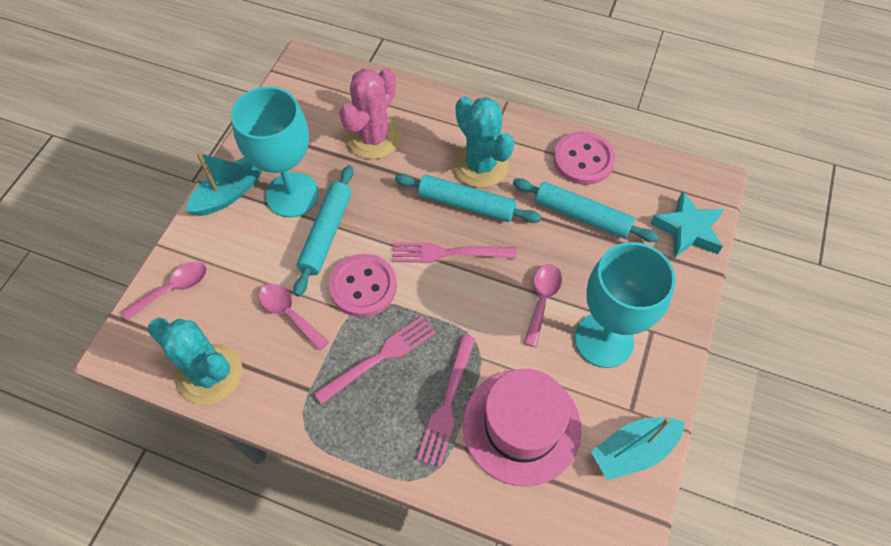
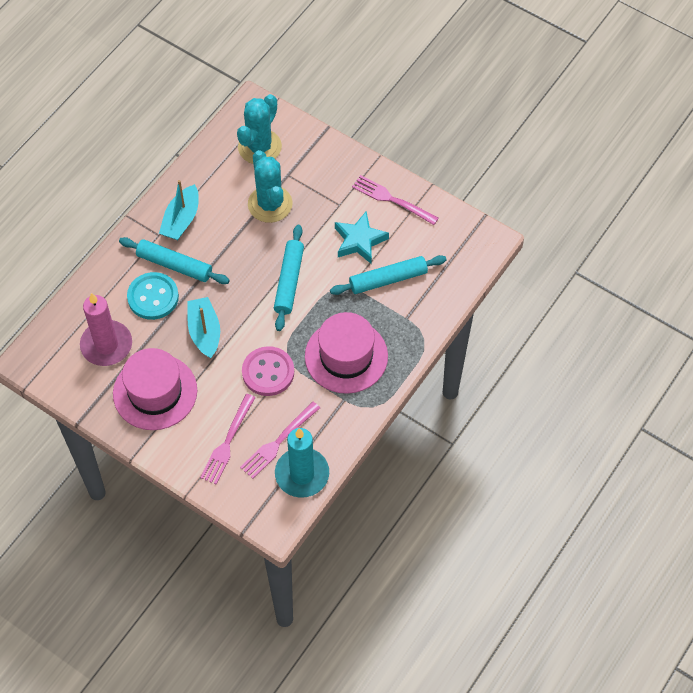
pink button: [329,254,397,317] [553,131,616,185] = 2 -> [242,346,294,396] = 1
pink cactus: [339,68,401,159] = 1 -> none = 0
pink candle: none = 0 -> [80,293,132,366] = 1
pink hat: [463,369,582,486] = 1 -> [113,348,197,430] [305,312,388,394] = 2
pink spoon: [122,262,207,321] [258,284,329,351] [524,264,562,347] = 3 -> none = 0
turquoise button: none = 0 -> [127,272,179,320] = 1
turquoise candle: none = 0 -> [275,428,329,498] = 1
turquoise goblet: [231,87,319,217] [575,242,676,368] = 2 -> none = 0

